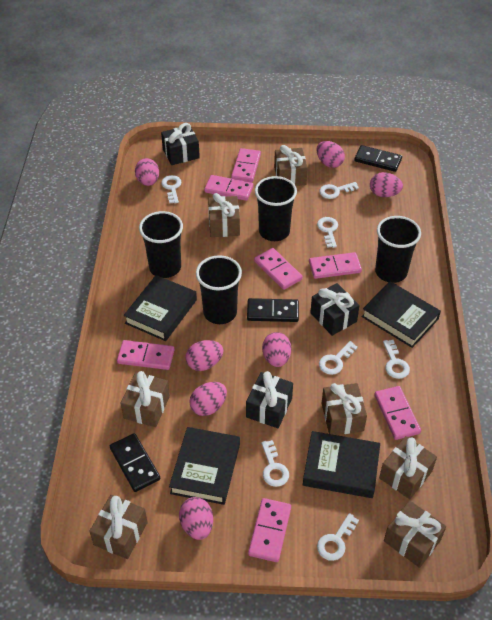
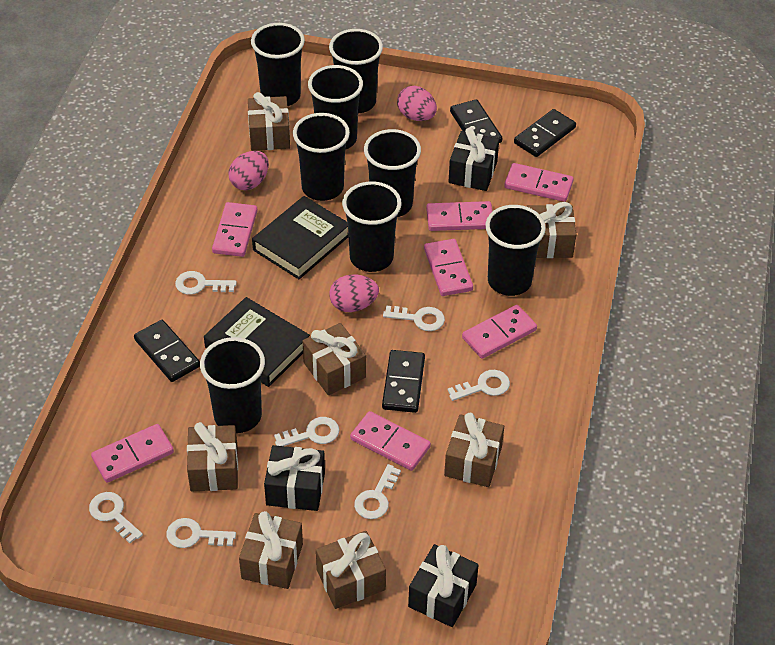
black book: [123,275,197,341] [169,427,240,505] [303,431,380,498] [362,281,441,348] = 4 -> [204,297,310,387] [252,196,349,279] = 2
black cup: [139,211,183,278] [196,255,242,324] [255,176,297,241] [375,216,421,283] = 4 -> [200,337,265,433] [251,23,305,106] [293,113,350,201] [308,65,363,149] [329,29,383,113] [342,181,402,272] [364,129,421,217] [485,205,546,296] = 8
black domino: [110,433,160,492] [247,298,299,322] [354,145,402,172] = 3 -> [134,320,200,382] [382,350,425,413] [450,99,502,143] [514,109,576,157] = 4
pink egg: [135,158,159,186] [179,497,213,540] [186,340,223,371] [190,382,227,416] [262,332,291,367] [317,141,345,168] [370,172,403,197] = 7 -> [228,151,269,190] [329,275,379,312] [397,86,437,121] = 3

